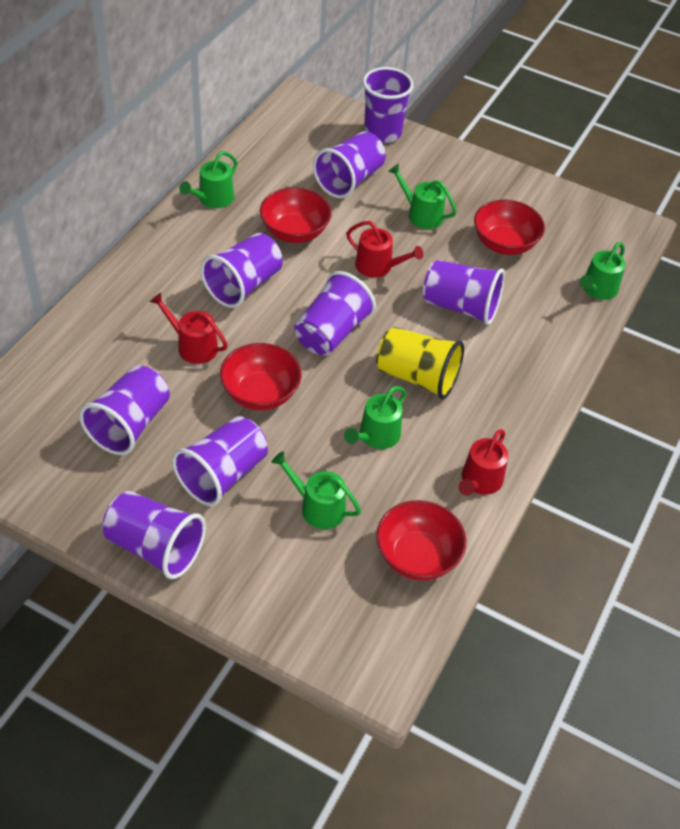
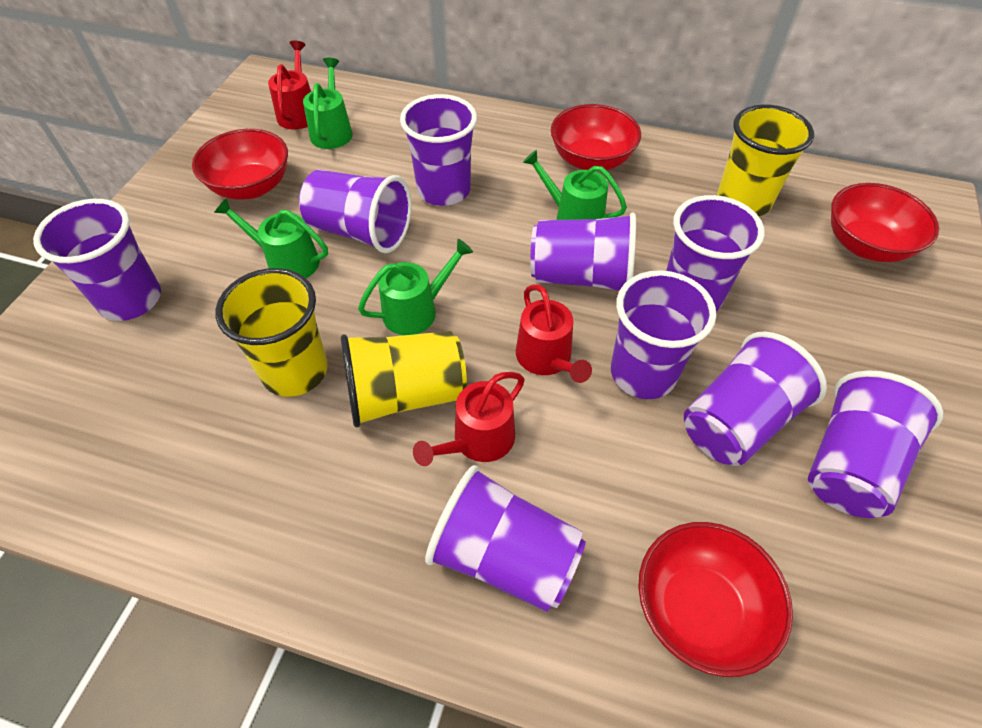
green watering can: [179,151,238,208] [271,452,361,529] [344,386,406,449] [388,164,457,229] [580,242,625,300] = 5 -> [214,198,328,278] [303,58,353,149] [358,239,473,335] [523,150,627,220] = 4
purple cup: [79,365,170,455] [103,491,206,579] [172,416,268,506] [201,233,283,308] [294,271,376,355] [313,131,386,198] [363,67,414,143] [423,260,505,325] = 8 -> [33,199,161,321] [299,170,412,253] [400,94,477,206] [425,465,586,612] [530,212,636,291] [611,270,716,399] [666,195,765,312] [684,331,827,466] [808,370,943,518] = 9
yellow cup: [376,327,464,399] = 1 -> [216,268,328,397] [341,331,467,427] [717,104,814,216] = 3

